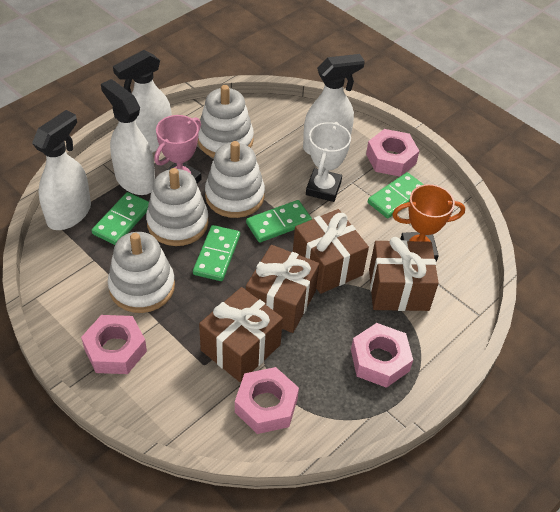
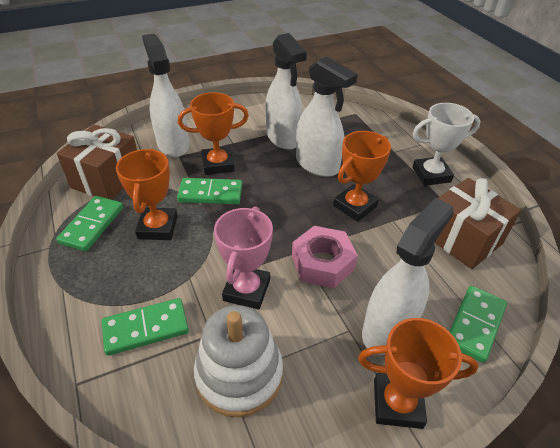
brown gift: [199,287,283,382] [246,245,319,333] [293,209,369,294] [369,237,438,311] = 4 -> [57,124,137,200] [434,178,521,269] = 2
orange trophy: [392,184,465,262] = 1 -> [116,148,178,240] [178,92,249,175] [333,131,391,222] [358,318,479,429] = 4
pink nut: [81,315,147,374] [235,367,299,434] [351,323,413,388] [366,129,419,176] = 4 -> [292,226,358,288] = 1
white stacking toy: [108,232,175,313] [146,168,209,246] [198,85,254,158] [205,141,265,218] = 4 -> [194,305,283,417] = 1

